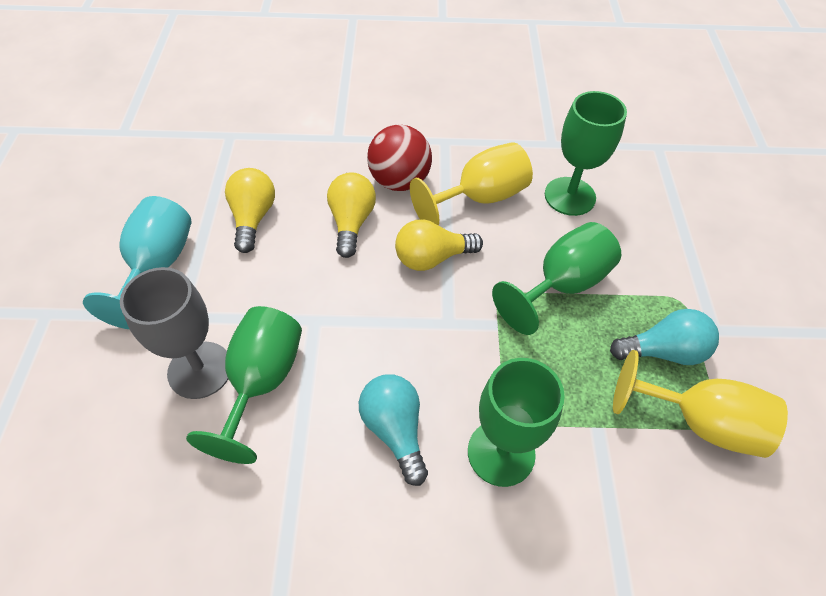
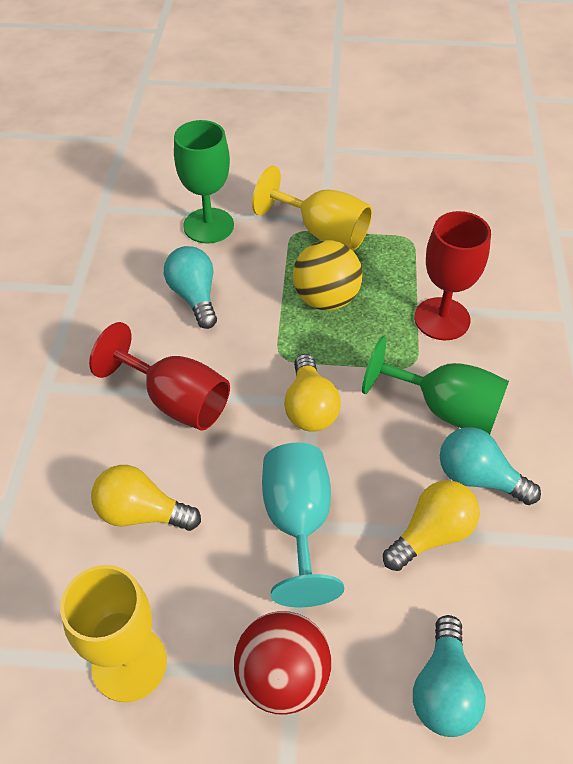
green goblet: [186,306,302,464] [468,358,565,487] [492,222,621,335] [545,91,627,216] = 4 -> [174,120,234,243] [362,336,509,434] = 2
grey goblet: [120,267,228,399] = 1 -> none = 0
red goblet: none = 0 -> [89,322,230,430] [414,211,491,340] = 2
turquoise light bulb: [359,374,428,486] [610,309,719,365] = 2 -> [164,246,217,329] [413,615,485,737] [440,427,541,505] = 3
yellow ball: none = 0 -> [293,240,362,311] = 1

